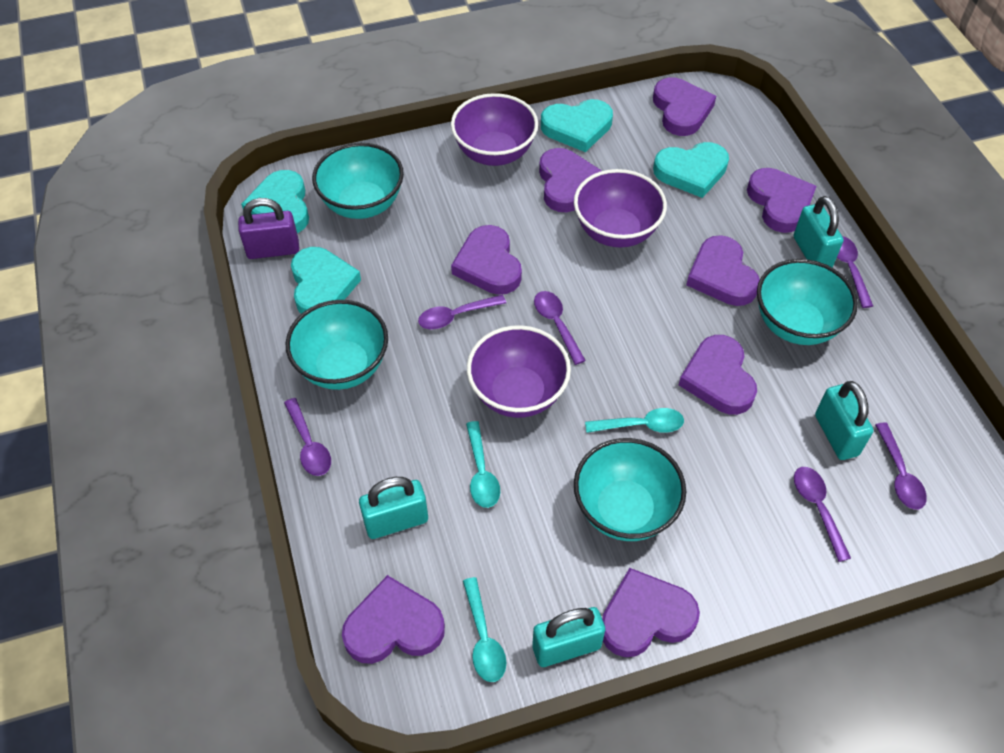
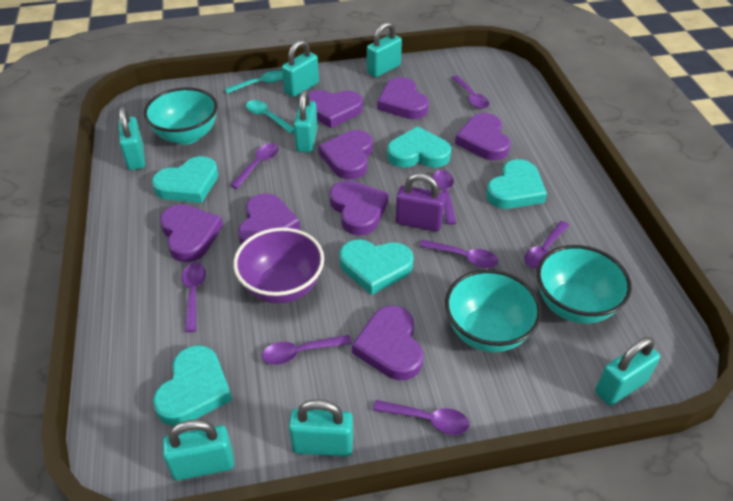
purple bowl: [451,93,538,166] [467,325,571,418] [574,169,667,247] = 3 -> [233,228,324,304] = 1
purple spoon: [284,398,331,476] [418,295,506,329] [534,291,586,365] [794,467,851,562] [837,236,873,308] [875,423,927,510] = 6 -> [182,263,206,332] [230,143,279,189] [262,335,352,365] [373,400,470,435] [419,240,498,268] [432,170,456,225] [452,76,489,109] [524,221,569,268] = 8
turquoise bowl: [286,300,388,390] [312,143,404,219] [574,438,686,541] [757,259,858,345] = 4 -> [143,87,217,145] [445,269,542,352] [537,245,632,324] = 3
turquoise heart: [241,170,309,233] [291,247,361,314] [541,99,613,152] [653,142,729,198] = 4 -> [152,156,218,203] [153,345,232,426] [339,239,414,295] [387,126,451,168] [486,159,547,209] = 5
turquoise padlock: [359,477,428,539] [532,607,605,667] [793,196,843,267] [815,381,873,460] = 4 -> [119,107,145,170] [163,419,234,481] [282,40,319,97] [289,399,353,457] [294,90,318,152] [367,22,402,77] [595,337,660,406] = 7
turquoise spoon: [463,577,506,682] [466,421,500,508] [585,408,684,433] = 3 -> [225,71,283,94] [246,100,294,134] = 2

